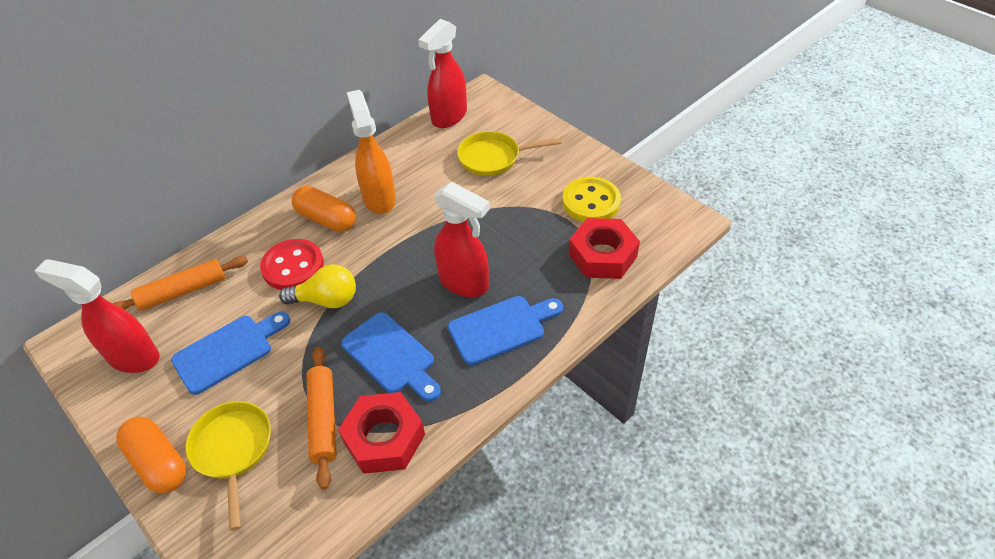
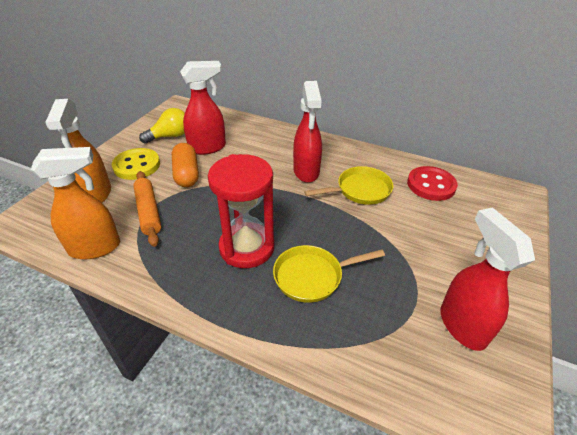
blue cutting board: [171,311,290,395] [341,312,441,402] [448,296,563,365] = 3 -> none = 0
orange capsule: [116,417,186,493] [292,186,356,232] = 2 -> [172,143,199,187] = 1
orange rolling pin: [113,256,248,311] [306,347,337,490] = 2 -> [133,171,161,247] = 1
orange spray bottle: [347,90,396,214] = 1 -> [31,147,120,259] [45,99,111,203] = 2
red hourglass: none = 0 -> [208,154,274,268] = 1
red nut: [338,392,425,474] [569,218,640,279] = 2 -> none = 0

